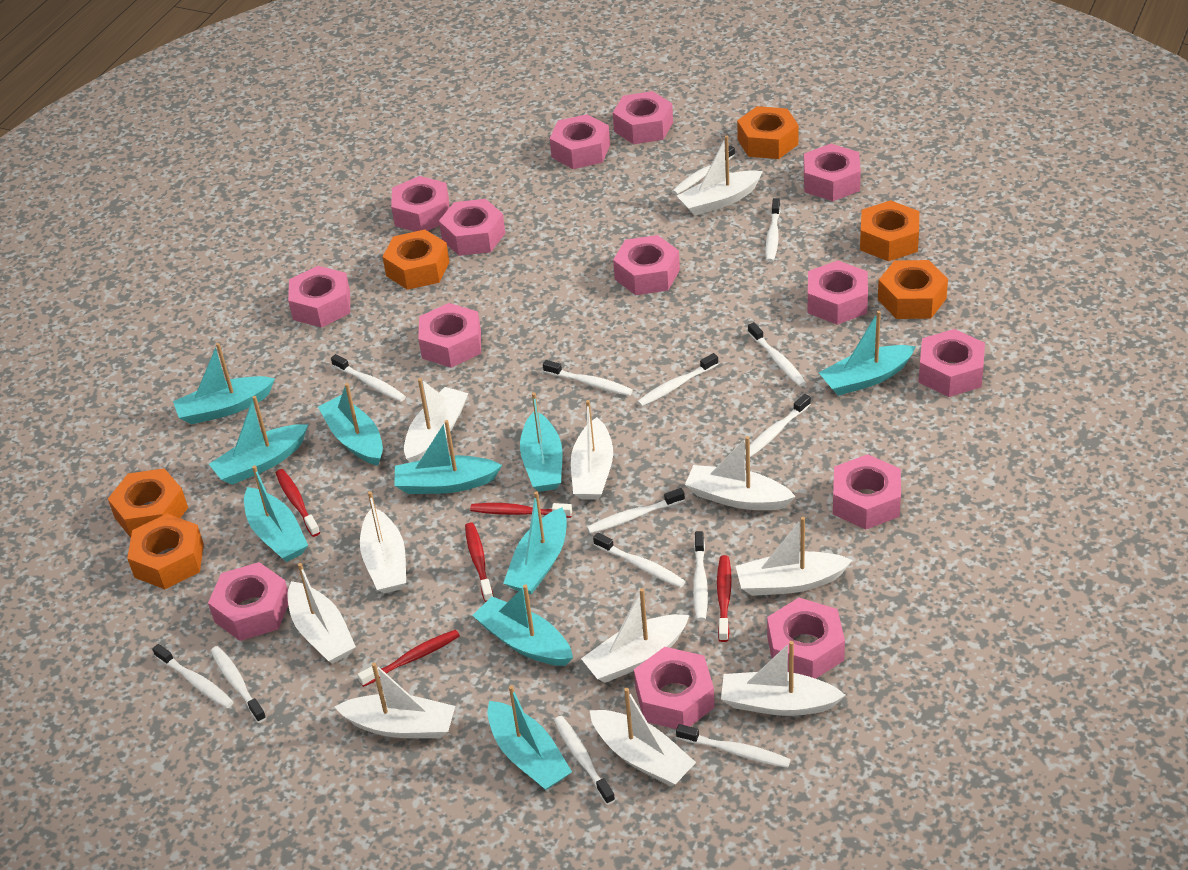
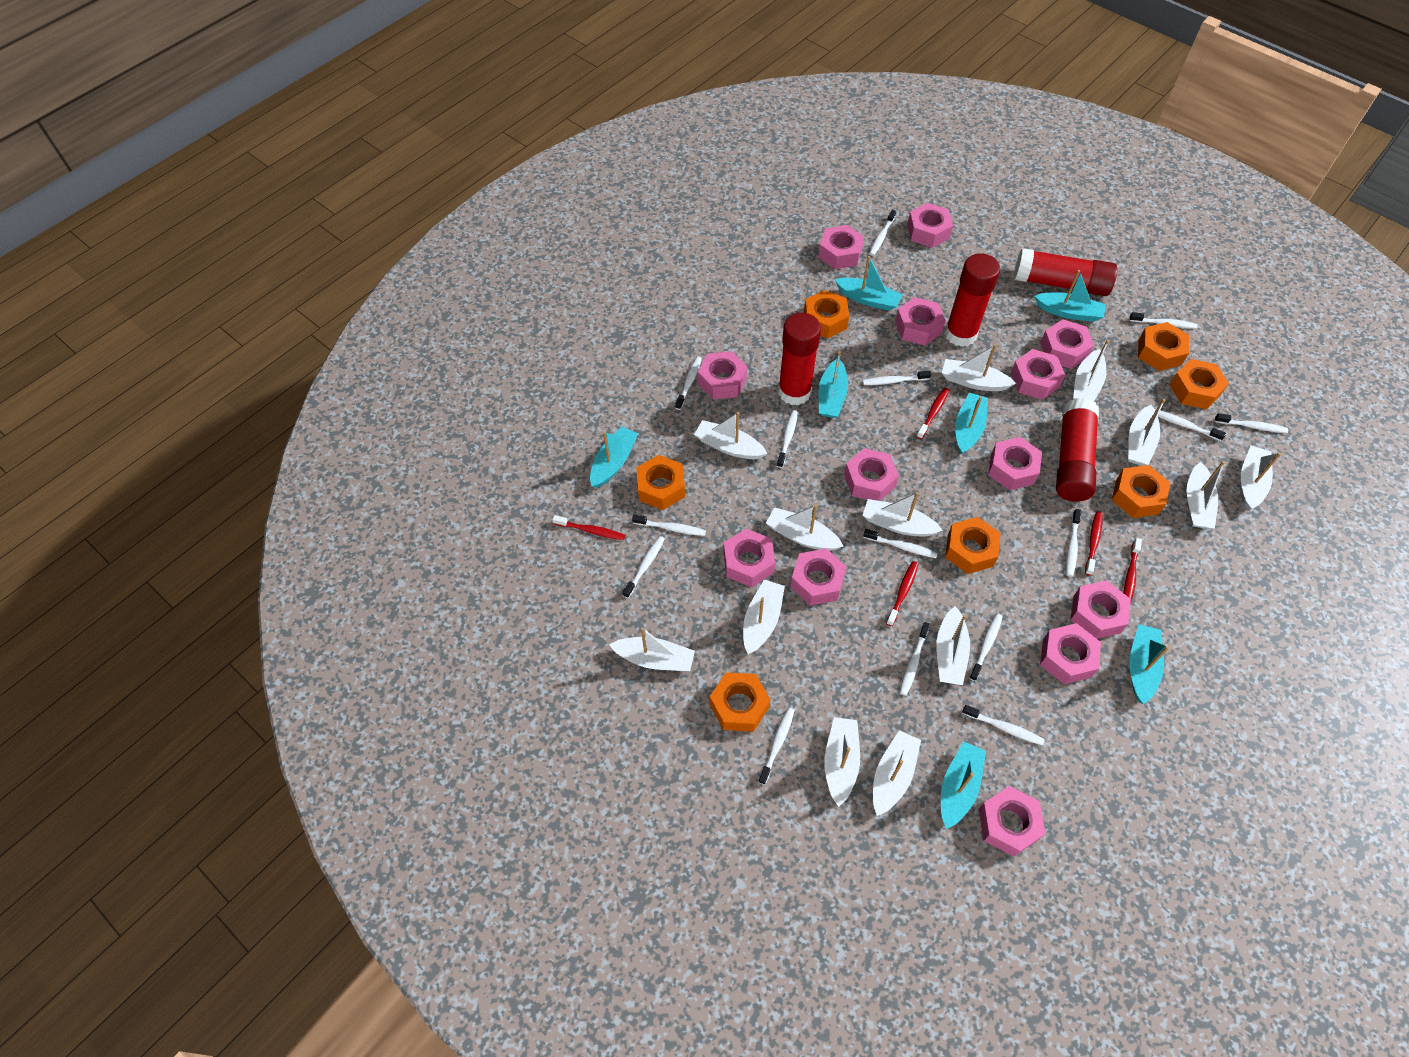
orange nut: [108,468,188,538] [127,514,204,589] [383,230,450,290] [737,106,799,159] [860,200,919,261] [878,260,948,319] = 6 -> [636,455,685,510] [710,672,770,732] [804,290,849,339] [945,517,1000,574] [1112,465,1170,518] [1138,322,1189,371] [1169,359,1229,409] = 7
pink nut: [208,562,288,641] [288,266,350,328] [391,176,449,232] [418,303,481,368] [439,199,505,256] [550,114,610,169] [613,91,673,144] [613,235,680,295] [634,647,715,729] [767,598,845,679] [804,144,861,201] [807,260,868,325] [833,454,901,530] [918,329,985,397] = 14 -> [698,351,747,399] [724,529,775,587] [790,548,847,606] [818,225,864,269] [844,448,899,501] [895,297,946,346] [907,203,953,248] [979,786,1046,857] [988,437,1042,490] [1011,349,1065,400] [1040,319,1094,369] [1040,623,1101,684] [1070,580,1131,639] = 13
red glue stick: none = 0 -> [778,313,821,405] [945,253,1000,347] [1014,248,1117,296] [1056,398,1099,502] = 4
turquoise boat: [173,343,275,424] [209,396,308,485] [244,465,308,562] [318,383,383,466] [395,420,502,494] [472,584,573,666] [487,685,572,790] [503,491,567,594] [520,392,562,492] [819,311,916,396] = 10 -> [590,426,638,488] [819,351,848,418] [835,256,902,311] [941,741,986,829] [955,393,988,454] [1034,270,1106,322] [1129,624,1169,704] = 7
white boat: [288,563,356,664] [334,662,455,738] [360,491,406,593] [404,378,469,462] [571,400,613,500] [581,588,689,683] [589,688,696,786] [677,136,763,216] [685,436,796,510] [721,641,846,716] [736,517,852,596] = 11 -> [609,627,695,671] [694,412,768,459] [743,579,785,654] [766,505,844,551] [824,717,860,807] [862,492,943,537] [873,730,921,816] [936,606,970,685] [942,344,1016,391] [1073,340,1109,402] [1128,399,1165,465] [1187,461,1225,529] [1240,446,1281,510] = 13
white toothbrush: [152,644,234,708] [211,646,266,723] [331,354,406,402] [543,360,633,396] [554,716,615,805] [587,488,685,534] [593,533,685,588] [637,353,718,407] [672,146,735,195] [676,724,791,768] [693,531,708,621] [745,394,811,458] [748,322,806,386] [765,198,781,262] = 14 -> [623,536,665,598] [632,514,706,536] [675,356,702,410] [758,707,795,785] [777,410,798,468] [863,371,931,385] [863,529,938,558] [869,210,896,256] [900,622,930,696] [962,705,1045,746] [969,613,1003,681] [1066,509,1081,577] [1129,312,1197,329] [1155,410,1226,441] [1215,413,1288,433] = 15

